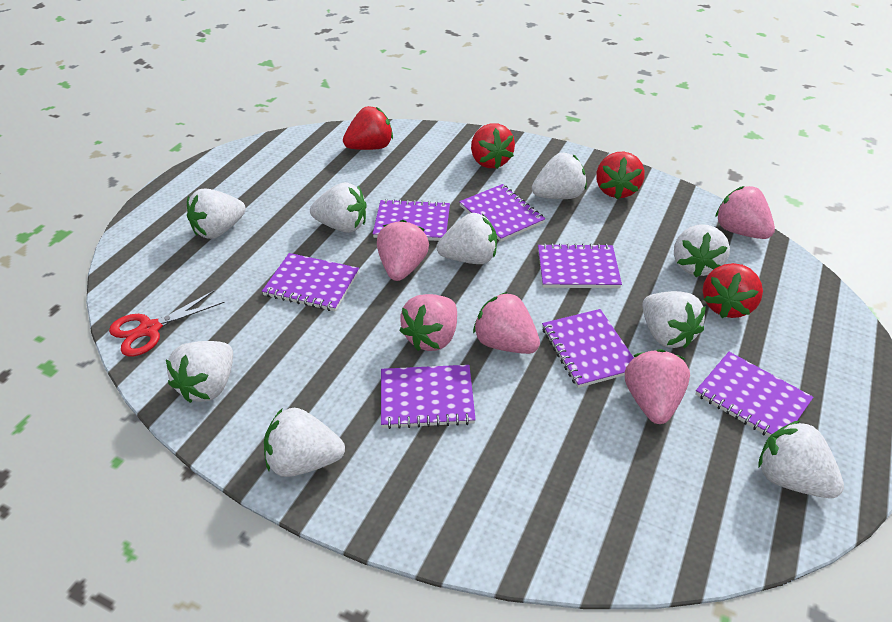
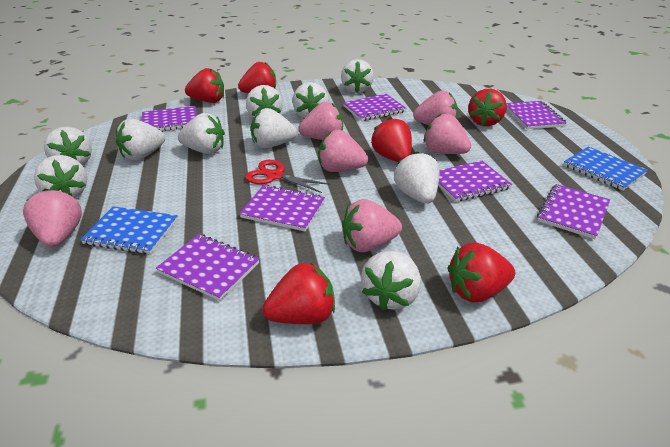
blue notebook: none = 0 -> [80,206,178,254] [564,147,648,191] = 2
pink strawberry: [377,220,429,281] [399,294,457,351] [473,292,540,354] [625,349,690,424] [716,186,775,239] = 5 -> [23,189,82,247] [298,102,343,140] [319,130,368,172] [342,199,402,252] [413,91,458,125] [424,114,471,154] = 6
red strawberry: [343,106,393,150] [471,124,515,169] [596,151,645,199] [702,263,763,318] = 4 -> [185,68,224,103] [238,62,276,93] [262,262,335,324] [371,117,412,162] [448,242,515,302] [468,89,507,126] = 6
white strawberry: [166,341,233,403] [187,189,246,239] [264,408,345,477] [310,182,367,233] [437,213,497,264] [532,153,587,199] [642,291,706,348] [674,225,730,277] [758,420,844,498] = 9 -> [34,155,87,198] [44,127,92,166] [116,118,165,160] [178,113,225,154] [246,85,283,118] [251,108,297,148] [292,82,329,118] [341,59,374,93] [361,251,421,311] [394,151,440,204] = 10

